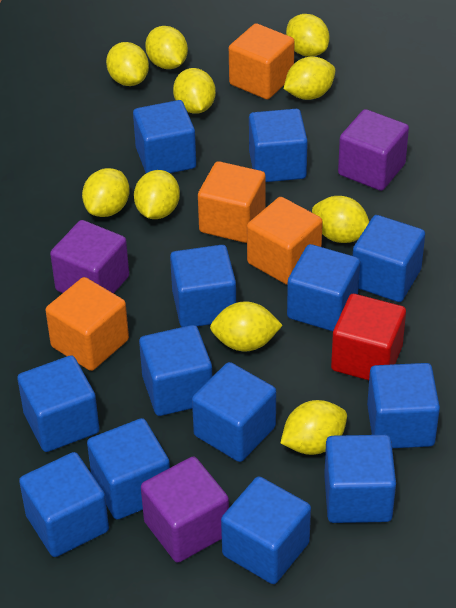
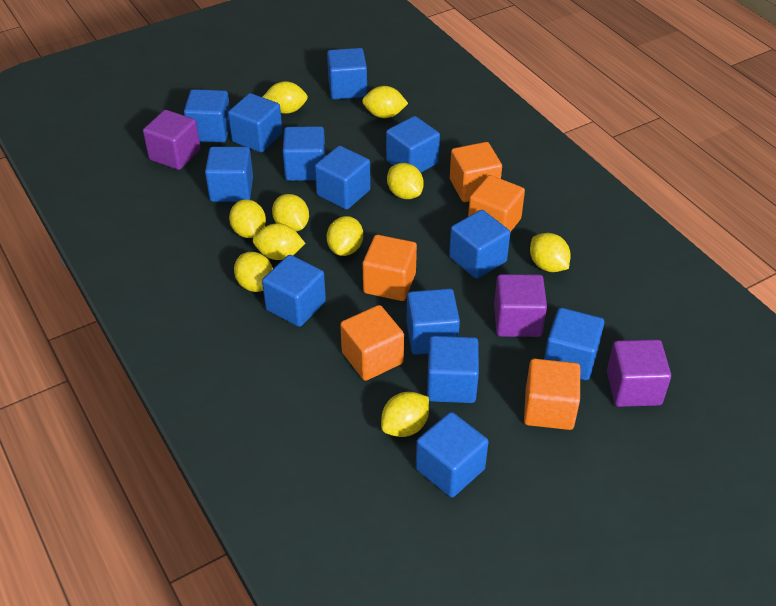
orange cube: [45,277,129,371] [198,161,266,243] [229,23,295,99] [247,197,323,285] = 4 -> [340,305,404,381] [362,235,417,301] [450,142,502,202] [468,175,525,232] [524,359,580,430] = 5
red cube: [331,294,406,380] = 1 -> none = 0

